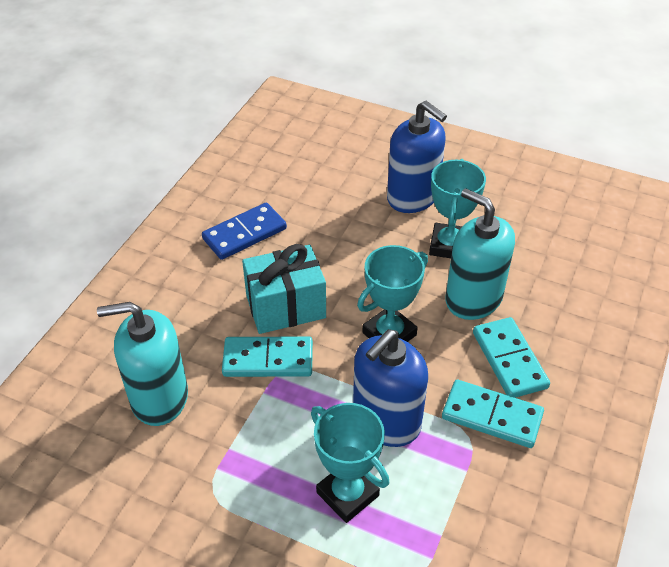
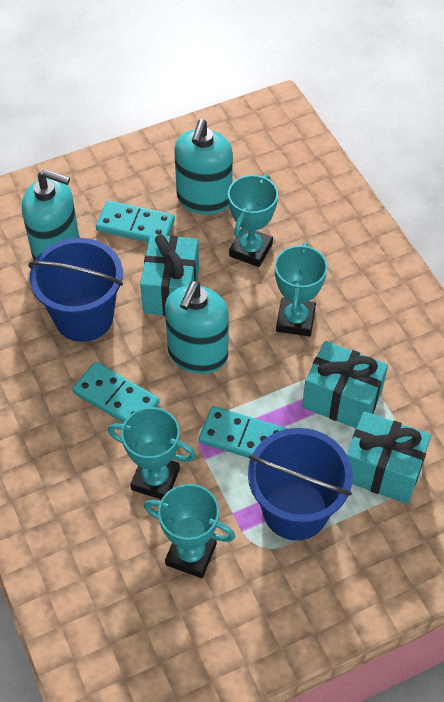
blue bucket: none = 0 -> [28,238,123,342] [248,428,353,541] = 2
blue domino: [202,203,287,260] = 1 -> none = 0
blue soap dispenser: [353,329,428,447] [387,101,447,213] = 2 -> none = 0
turquoise gift: [242,244,326,334] = 1 -> [140,234,199,316] [302,341,388,429] [347,411,432,504] = 3
turquoise soap dispenser: [97,302,188,426] [446,188,515,320] = 2 -> [22,169,80,261] [165,281,229,374] [174,119,233,215] = 3
turquoise trophy: [311,403,389,523] [357,245,428,342] [429,159,486,258] = 3 -> [108,407,196,500] [144,484,235,578] [228,174,278,267] [275,242,327,337] = 4

